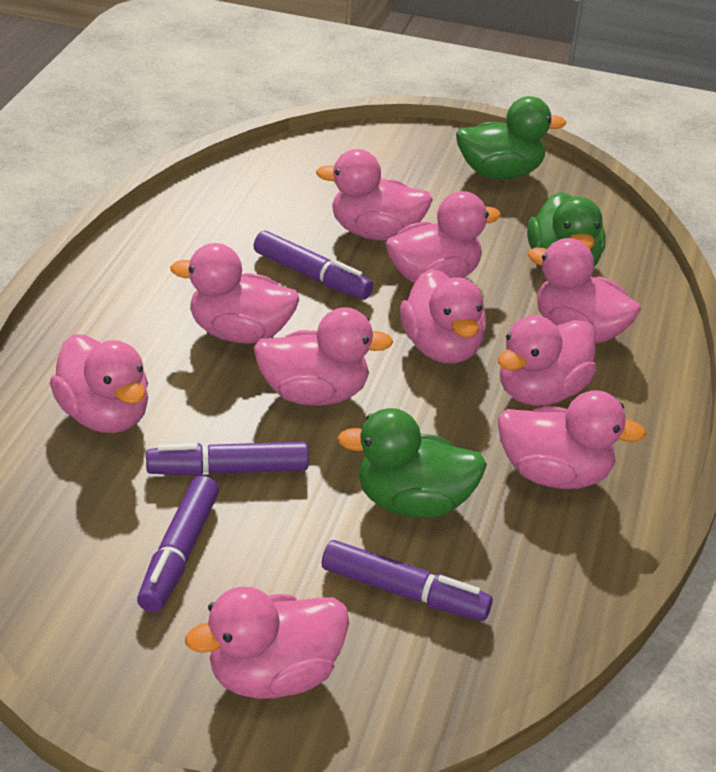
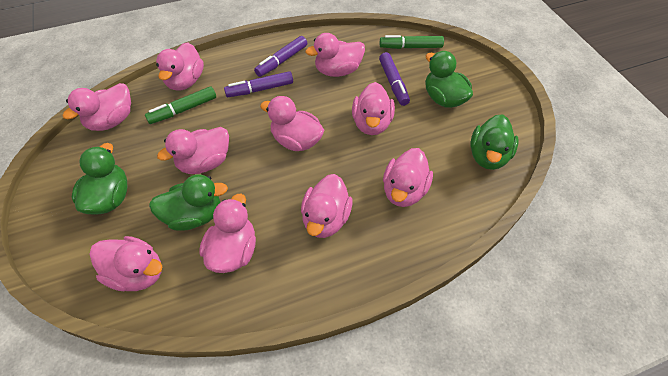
green duck: [337,408,487,518] [456,96,566,179] [527,192,606,267] = 3 -> [72,143,128,215] [149,174,228,231] [425,51,473,108] [470,114,519,170] = 4
green marker: none = 0 -> [145,86,216,124] [380,35,444,49] = 2
purple marker: [137,476,219,613] [146,441,309,476] [254,231,373,299] [322,540,493,621] = 4 -> [224,71,293,97] [254,36,307,77] [379,52,410,106] = 3

